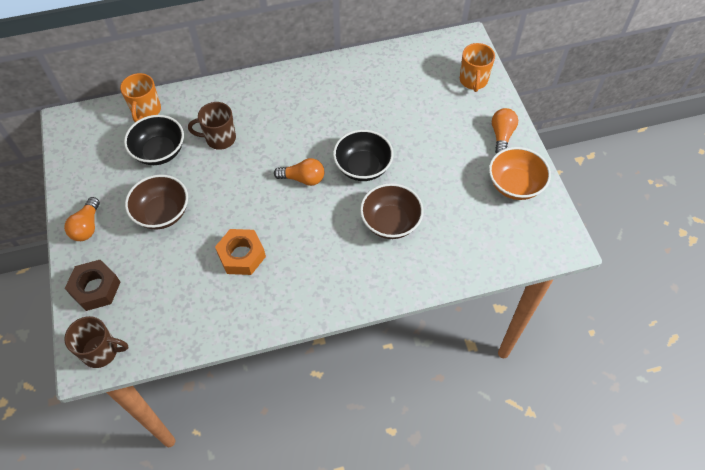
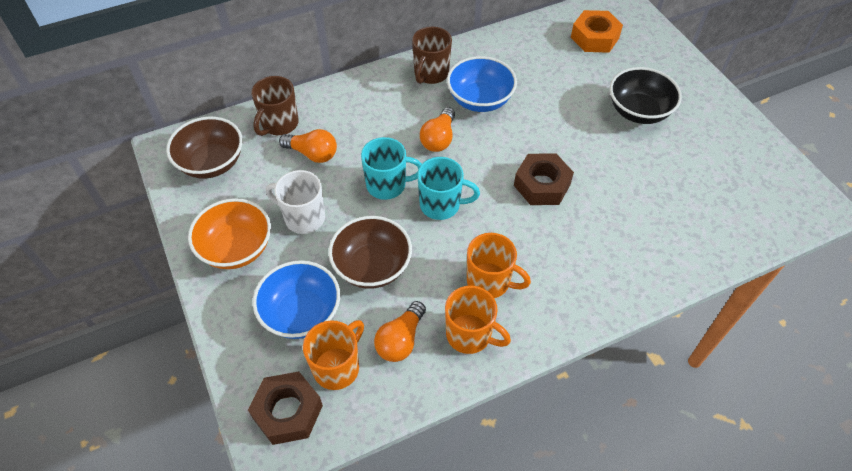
black bowl: [124,115,184,165] [333,130,393,181] = 2 -> [610,67,682,124] = 1
blue bowl: none = 0 -> [253,260,340,339] [447,56,517,112] = 2
brown nut: [65,260,120,311] = 1 -> [248,371,323,445] [514,153,574,205] = 2
orange mug: [120,73,161,122] [460,43,495,92] = 2 -> [303,320,364,390] [445,286,511,354] [467,233,531,298] = 3
turquoise mug: none = 0 -> [361,137,422,200] [417,157,480,220] = 2
white mug: none = 0 -> [266,170,325,234] = 1

